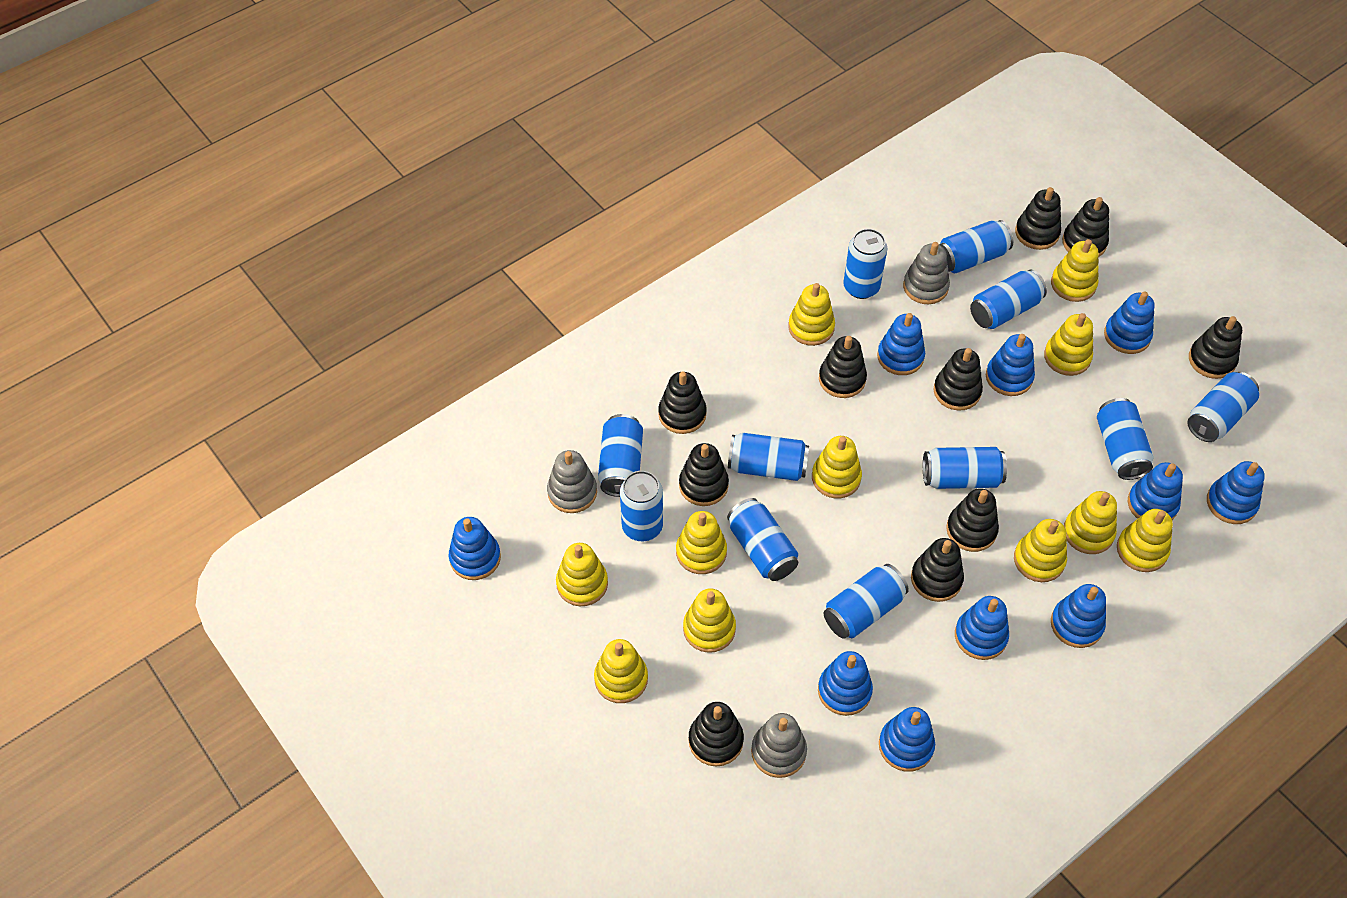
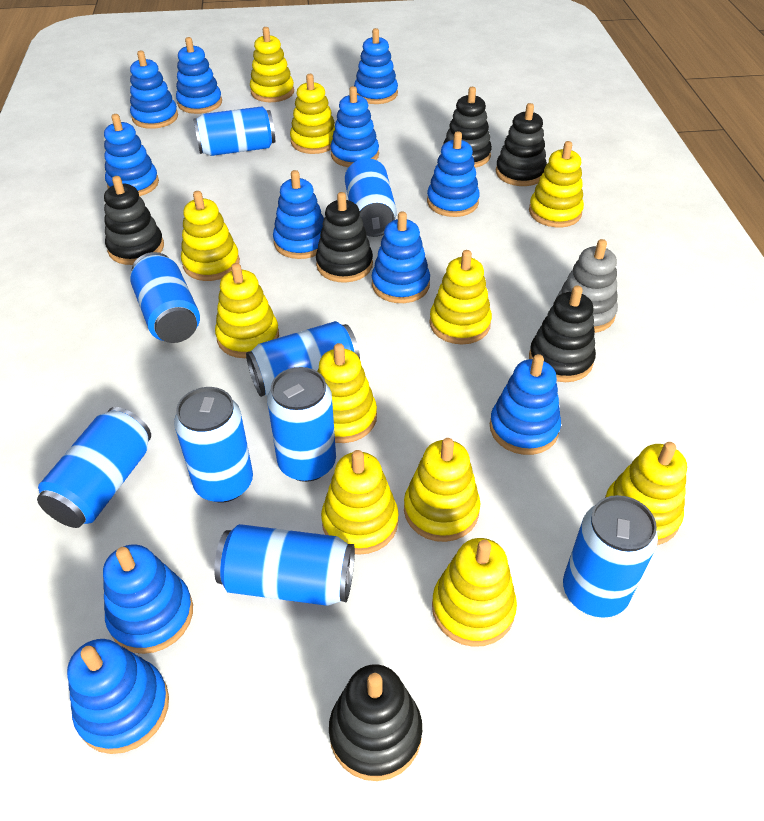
black stacking toy: [658,371,707,434] [679,443,729,506] [688,702,744,766] [819,336,867,398] [911,538,964,602] [934,348,983,411] [946,488,999,552] [1015,187,1061,250] [1062,197,1109,257] [1189,316,1242,379] = 10 -> [104,176,164,265] [316,192,373,283] [329,664,422,781] [443,87,492,168] [496,103,547,186] [529,285,596,382] = 6
blue can: [598,414,643,497] [620,471,663,541] [727,498,798,581] [728,433,809,481] [824,564,909,639] [843,229,887,299] [923,447,1007,489] [939,220,1013,273] [970,270,1047,329] [1097,398,1153,480] [1187,372,1259,442] = 11 -> [37,407,151,528] [130,252,200,343] [174,387,253,502] [193,107,275,156] [214,524,355,606] [246,321,360,397] [267,367,336,482] [345,158,397,237] [563,495,658,618] = 9
blue stacking toy: [449,517,501,580] [818,651,873,716] [877,313,925,375] [879,707,935,772] [955,596,1009,660] [986,334,1035,396] [1051,584,1106,648] [1104,291,1155,354] [1128,462,1183,520] [1207,461,1265,524] = 10 -> [67,639,169,754] [103,545,193,654] [104,114,159,196] [130,51,178,129] [176,37,222,114] [273,170,324,259] [330,86,379,167] [354,28,398,104] [372,211,430,303] [427,131,480,217] [490,354,561,455] = 11
grey stacking toy: [547,450,597,513] [751,713,807,778] [903,242,950,304] = 3 -> [557,239,618,333] = 1

